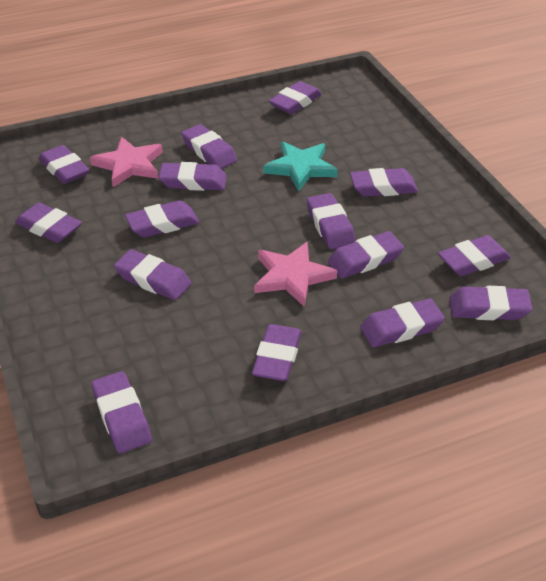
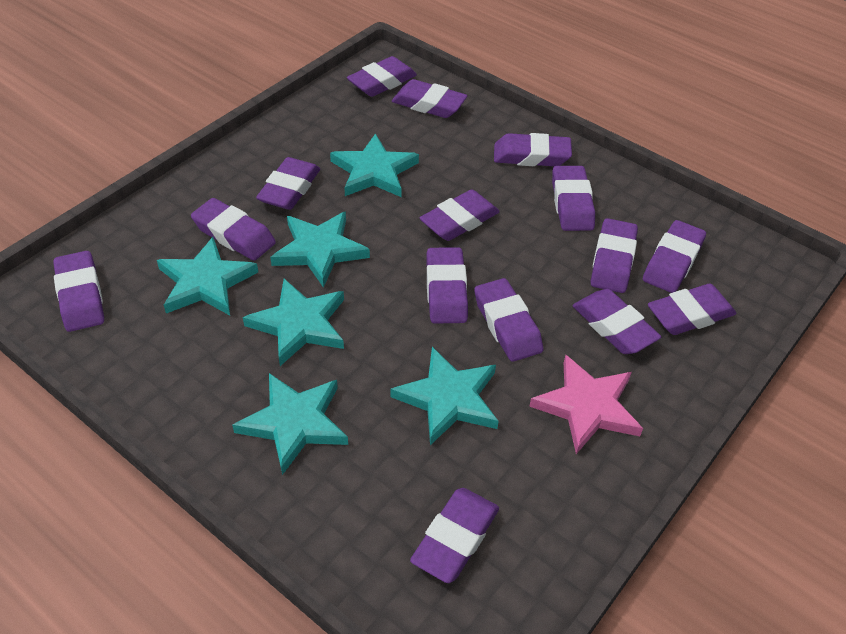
pink star: [90,137,163,187] [254,242,337,307] = 2 -> [529,355,643,454] = 1
turquoise star: [263,141,338,192] = 1 -> [157,237,258,315] [232,373,348,475] [243,279,344,366] [270,211,370,288] [330,133,419,197] [391,347,499,445] = 6

